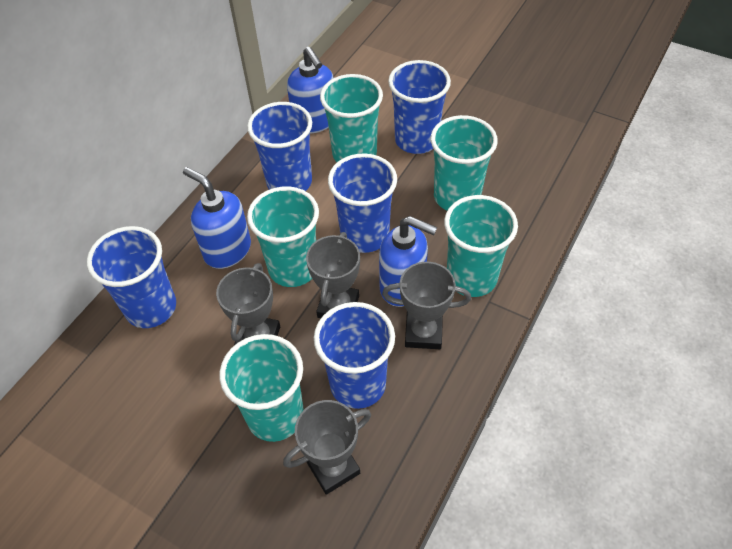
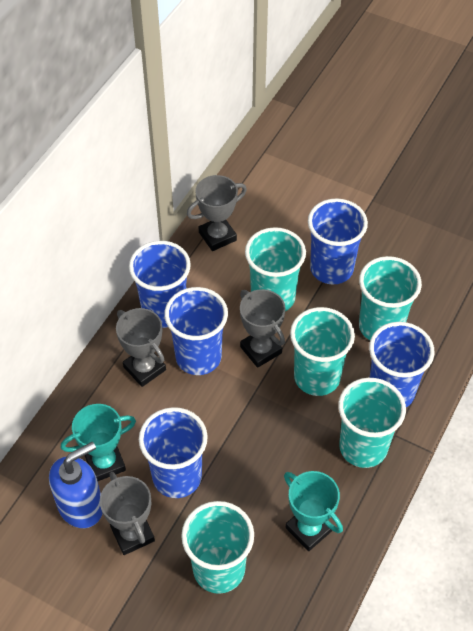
blue soap dispenser: [183,167,251,269] [287,47,334,133] [379,216,437,307] = 3 -> [49,442,103,528] = 1
turquoise trophy: none = 0 -> [61,404,136,481] [284,471,343,551] = 2

